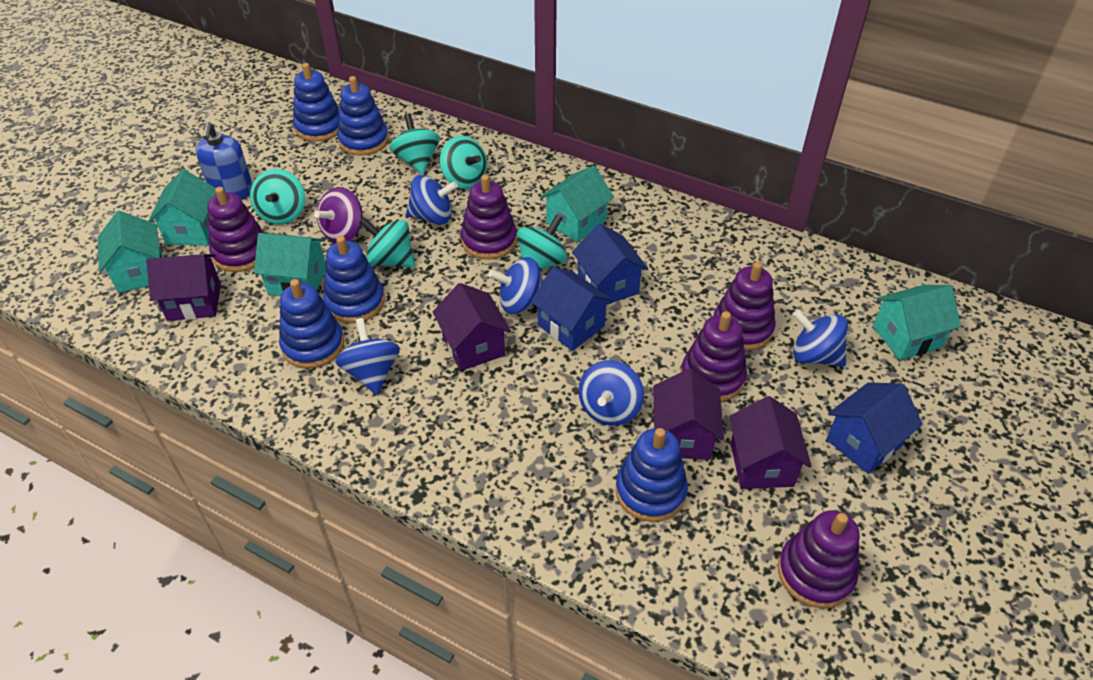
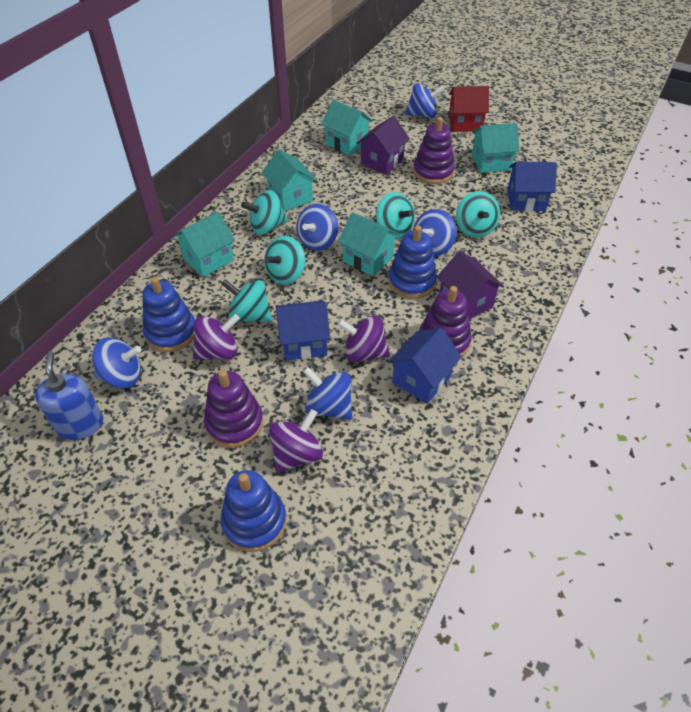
blue stacking toy: [279,279,344,369] [293,63,340,142] [323,236,385,323] [337,76,389,156] [615,428,688,522] = 5 -> [143,277,195,352] [220,470,286,552] [388,226,437,299] = 3
purple house: [146,254,221,321] [433,283,511,371] [653,369,724,460] [729,396,811,489] = 4 -> [357,116,410,175] [437,251,504,319] = 2
purple spinning top: [314,187,363,243] = 1 -> [193,314,240,360] [269,409,323,473] [337,315,390,362] = 3
purple stacking toy: [207,187,265,272] [461,175,517,259] [681,311,747,401] [714,262,776,351] [778,510,860,608] = 5 -> [204,370,263,448] [413,117,455,184] [419,286,472,357] = 3
red house: none = 0 -> [449,86,489,132] = 1

